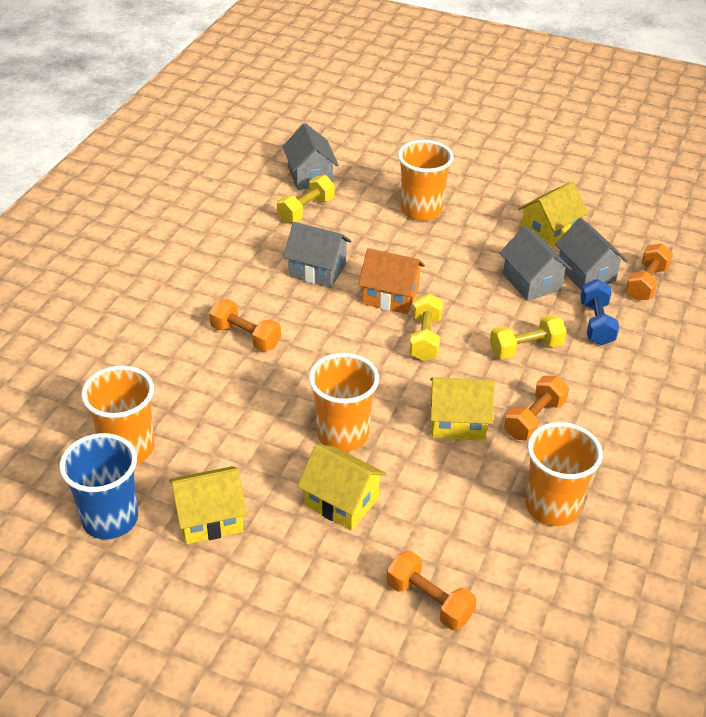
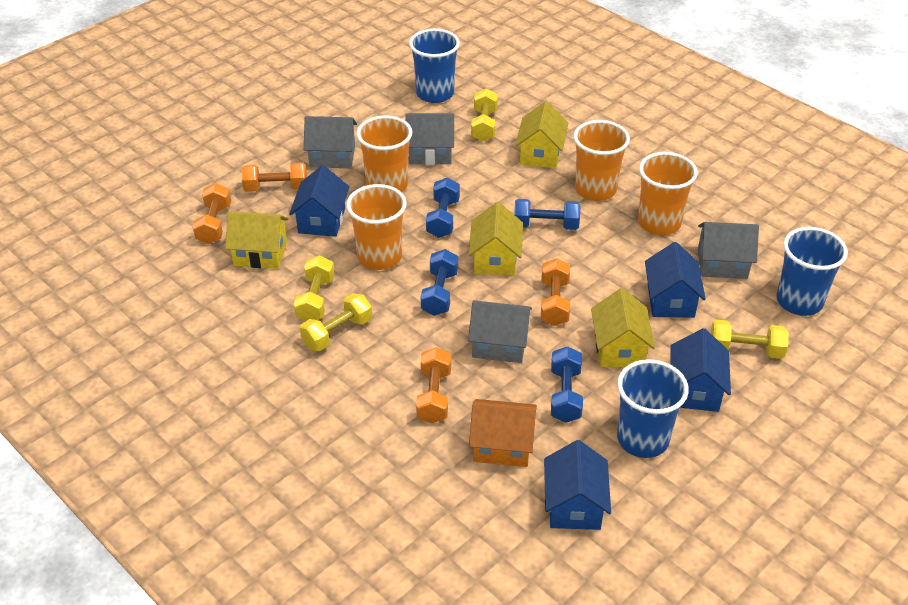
blue cup: [59,433,138,539] = 1 -> [409,29,460,103] [617,359,689,458] [776,227,848,316] = 3
blue dumbbell: [580,279,619,345] = 1 -> [421,249,458,316] [426,177,460,238] [514,199,580,230] [551,346,583,423] = 4
blue house: none = 0 -> [289,165,349,237] [544,440,611,530] [645,242,706,318] [670,328,731,412] = 4
yellow dumbbell: [277,175,335,223] [410,294,443,361] [490,315,567,359] = 3 -> [294,255,334,321] [300,293,372,351] [471,88,498,142] [711,319,789,359] = 4

